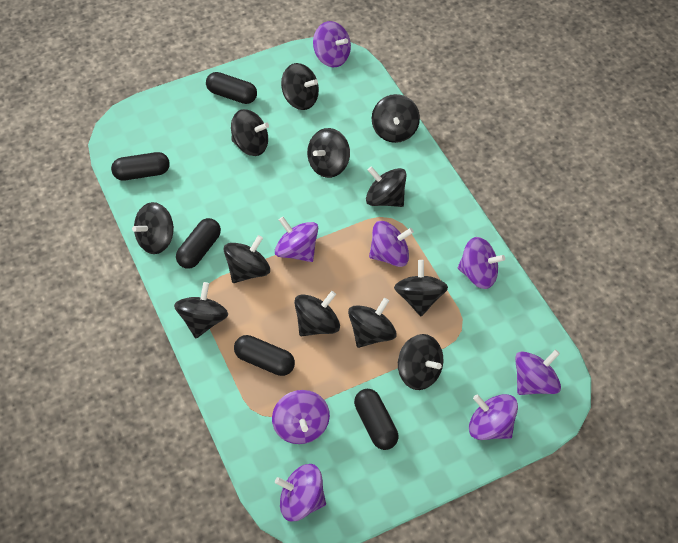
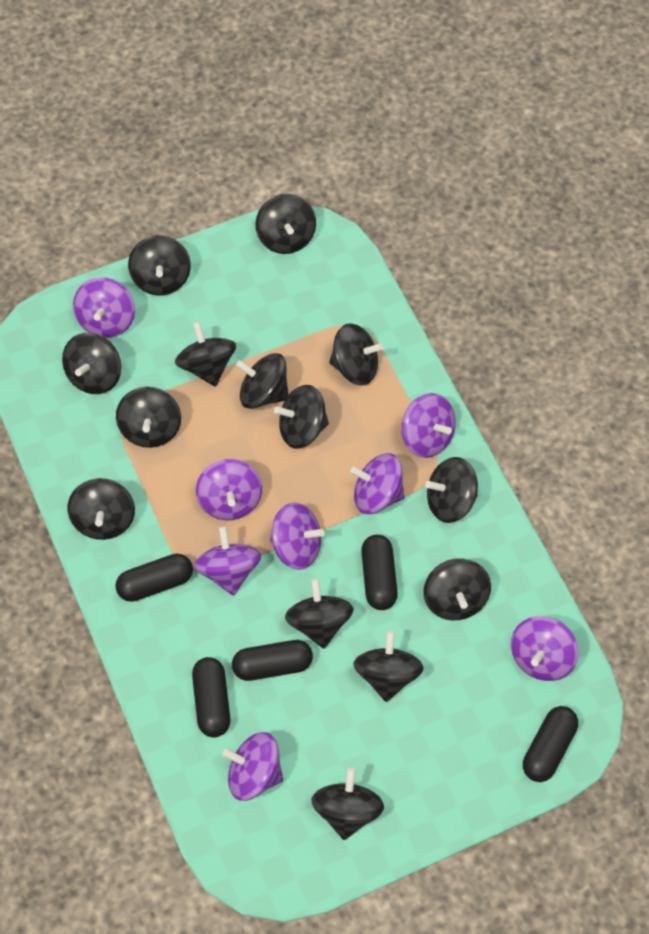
black spinning top: [132,202,174,254] [174,282,228,338] [223,235,270,283] [231,109,269,156] [281,63,319,110] [294,291,340,336] [307,128,350,178] [348,298,397,348] [366,166,407,207] [372,94,420,143] [394,260,448,316] [398,334,443,390] = 12 -> [62,333,121,394] [68,478,135,540] [116,387,181,448] [128,235,191,295] [175,322,236,387] [236,353,289,409] [256,194,316,254] [274,385,329,449] [285,579,353,649] [312,768,384,840] [329,323,383,386] [353,631,424,702] [423,558,491,620] [425,457,478,523] = 14

